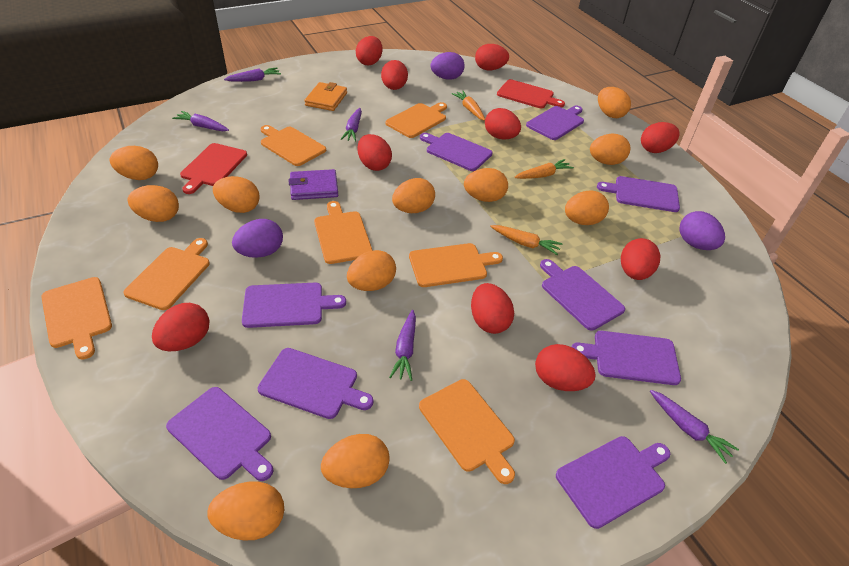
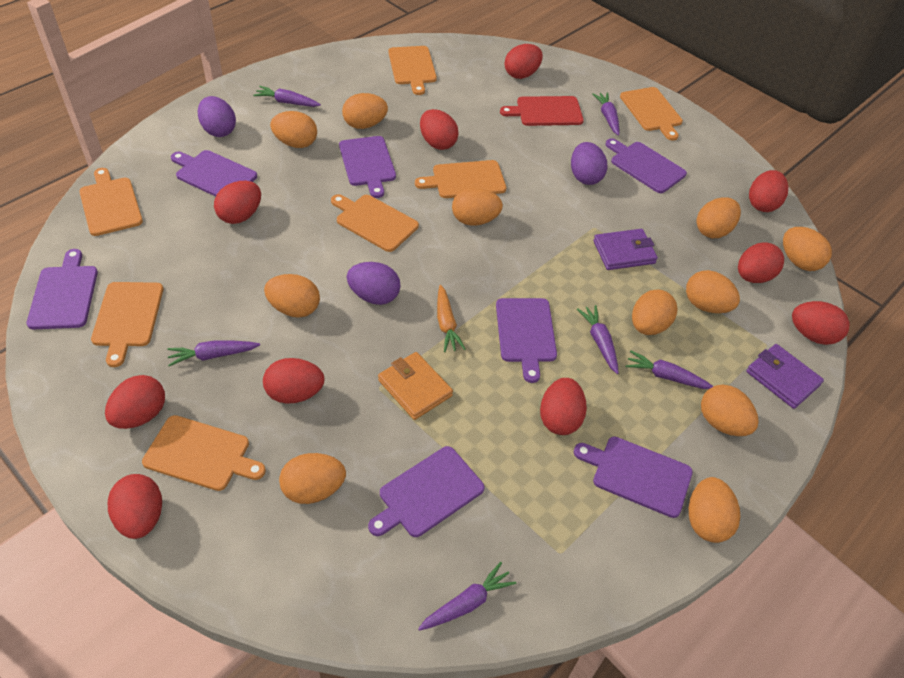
orange carrot: [451,91,485,121] [490,225,563,255] [514,159,574,179] = 3 -> [437,285,466,352] = 1
purple carrot: [172,111,229,131] [224,68,281,82] [340,108,362,142] [389,310,416,381] [650,390,739,464] = 5 -> [167,341,260,366] [253,86,321,107] [418,562,517,631] [577,305,619,374] [592,92,619,136] [625,351,714,389] = 6
purple cutting board: [166,387,273,481] [242,283,346,328] [257,348,373,419] [420,133,493,171] [526,105,584,140] [540,259,625,331] [556,436,670,529] [571,331,681,385] [597,176,680,212] = 9 -> [26,249,98,329] [171,150,257,197] [339,136,396,198] [368,446,485,537] [496,298,557,383] [574,436,693,518] [606,138,687,193] = 7
purple wallet: [289,169,338,200] = 1 -> [593,229,658,270] [746,344,824,409] = 2
red cutting board: [180,143,247,194] [497,79,565,108] = 2 -> [500,96,584,126] = 1

